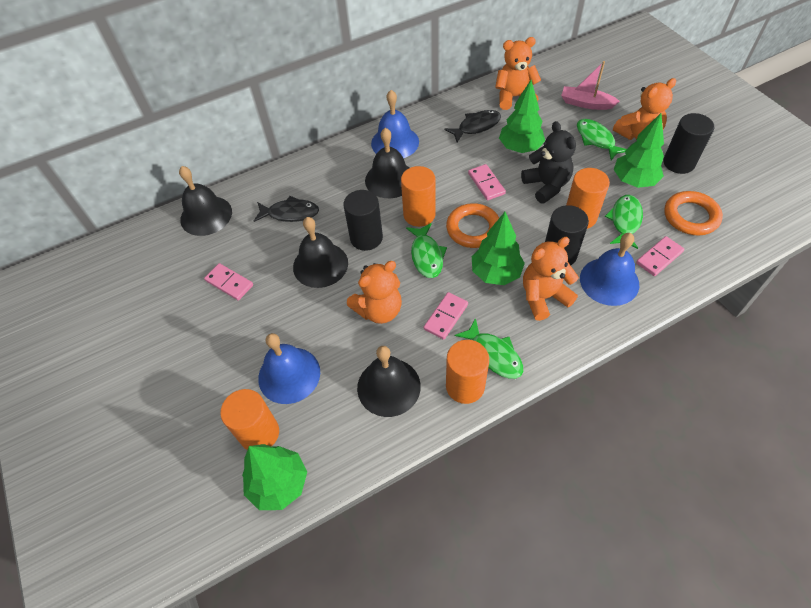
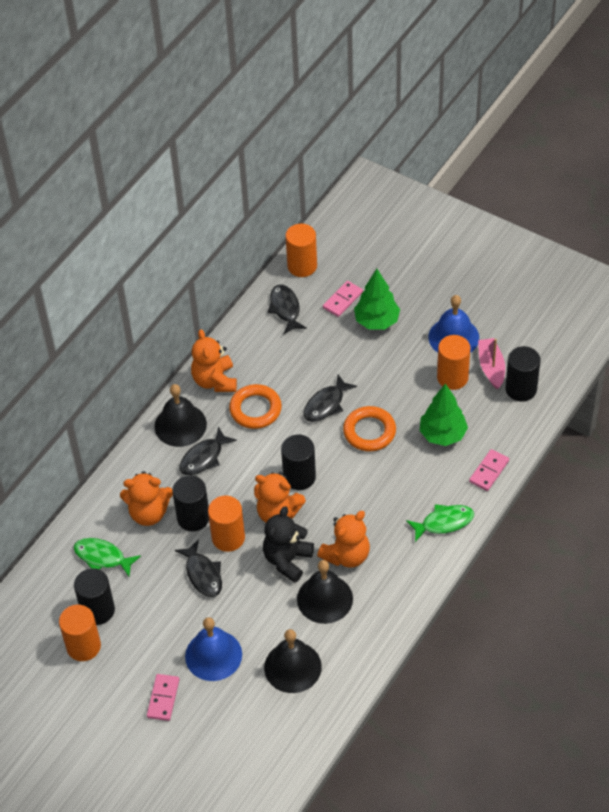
black bell: [179,166,232,236] [293,217,348,288] [357,346,421,417] [365,128,409,198] = 4 -> [155,384,207,447] [264,629,322,693] [297,560,353,624] = 3
black cylinder: [343,190,383,251] [545,205,589,265] [663,113,714,174] = 3 -> [74,568,115,625] [172,475,209,531] [281,435,316,490] [505,346,541,402] = 4
black fish: [254,196,319,222] [444,110,501,142] = 2 -> [175,539,222,597] [179,427,237,475] [268,284,307,335] [304,375,357,422] = 4
blue bell: [258,333,320,404] [371,90,419,158] [580,233,639,306] = 3 -> [185,617,242,681] [429,295,479,353] = 2
green fish: [406,223,447,278] [455,318,523,379] [577,119,626,160] [605,195,643,249] = 4 -> [74,538,141,576] [406,504,474,542] = 2
green tree: [242,444,307,510] [472,212,525,285] [499,80,545,153] [614,113,664,188] = 4 -> [354,269,400,330] [419,383,468,446] = 2
pink domino: [204,263,253,301] [424,292,468,340] [468,164,506,200] [636,236,684,276] = 4 -> [147,674,179,721] [323,281,363,317] [469,449,509,491] = 3

